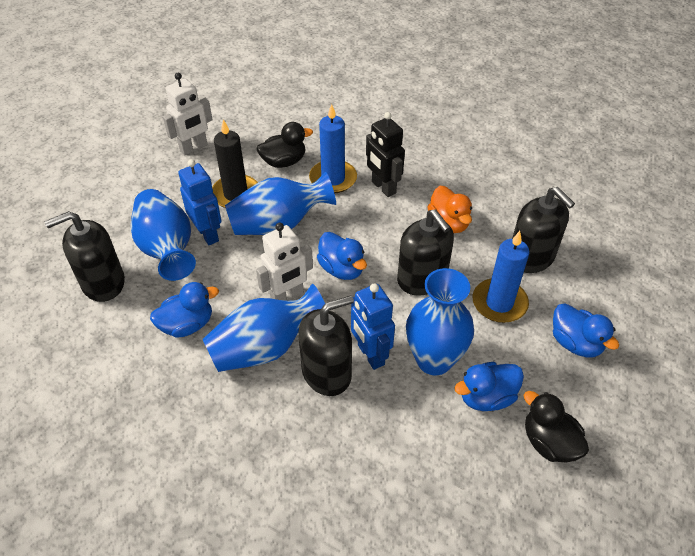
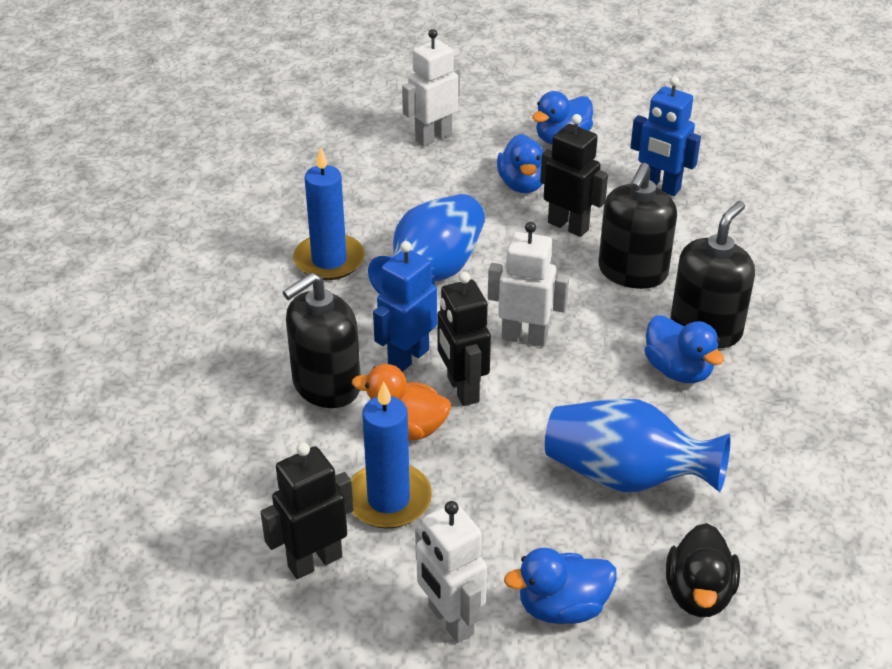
black candle: [212,119,258,208] = 1 -> none = 0
black duck: [257,122,313,168] [524,391,589,462] = 2 -> [666,523,740,617] = 1
black robot: [366,112,405,197] = 1 -> [261,443,354,579] [437,272,491,406] [540,114,608,237] = 3
black soap dispenser: [45,211,125,302] [298,295,354,396] [397,209,454,296] [512,187,575,273] = 4 -> [283,273,360,408] [598,163,677,289] [670,201,755,348] = 3
blue vase: [131,189,196,281] [203,284,325,372] [225,172,336,235] [406,268,474,375] = 4 -> [368,194,485,294] [545,398,731,492] = 2
white robot: [163,73,213,155] [256,223,313,301] = 2 -> [402,29,460,146] [415,501,487,643] [488,222,569,347] = 3

